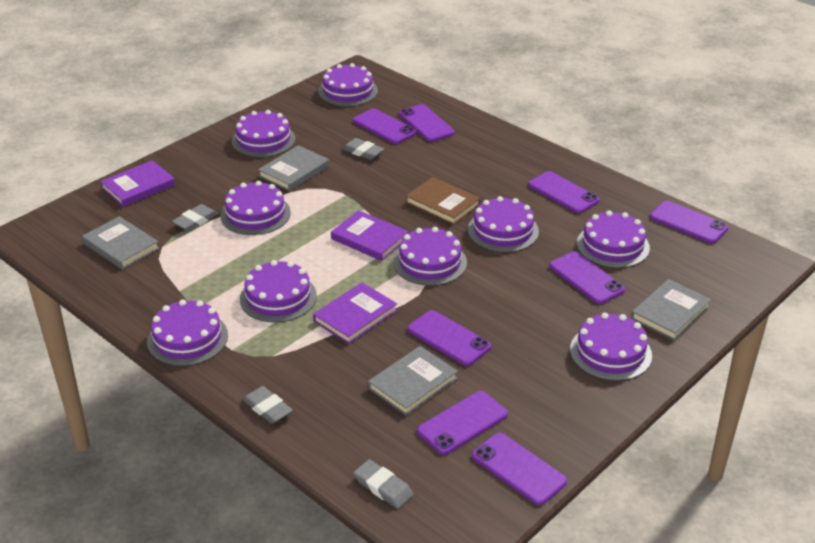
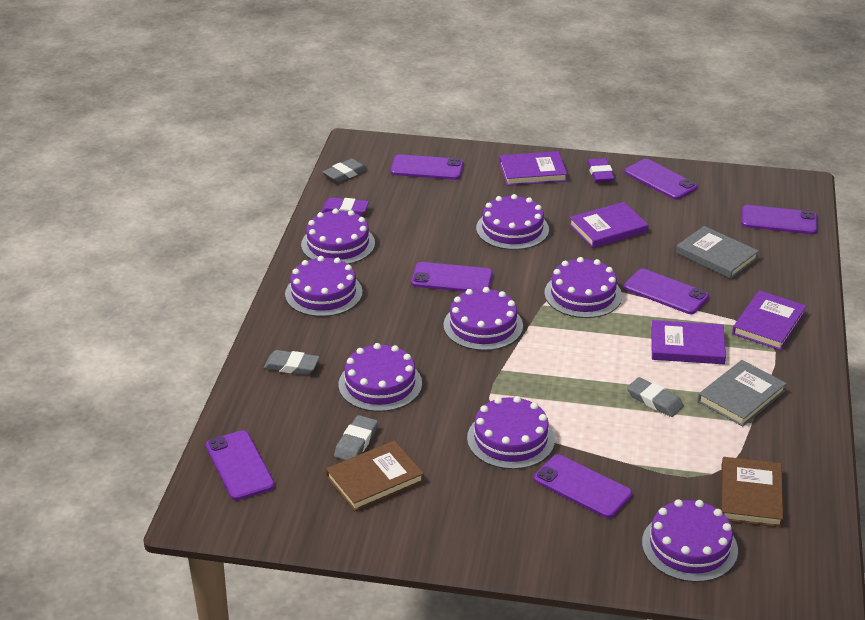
brown book: [406,177,481,225] = 1 -> [326,440,424,511] [721,457,783,527] = 2
grey book: [82,216,160,269] [258,145,329,191] [368,346,458,416] [631,279,711,341] = 4 -> [676,226,759,279] [698,360,787,426] = 2
purple book: [100,160,175,207] [313,283,397,344] [331,210,409,261] = 3 -> [499,151,567,186] [569,202,649,248] [651,320,726,364] [732,290,806,350] = 4
purple cake: [147,299,228,366] [221,181,291,235] [232,110,295,157] [240,260,317,322] [318,63,378,106] [393,227,467,286] [468,196,539,252] [570,312,652,381] [577,210,650,268] = 9 -> [285,256,363,317] [301,209,375,264] [338,343,422,412] [443,287,523,351] [467,396,555,469] [476,194,549,250] [544,257,622,318] [642,499,738,582] = 8
purple eraser: none = 0 -> [321,197,369,216] [587,158,615,183] = 2
purple phone: [353,108,416,144] [399,104,455,142] [408,310,491,366] [417,391,508,455] [472,433,567,505] [528,171,600,213] [549,251,625,304] [650,201,728,243] = 8 -> [206,430,275,500] [390,154,464,180] [411,262,493,292] [534,454,632,518] [624,159,698,200] [624,269,709,314] [741,205,818,234] = 7

